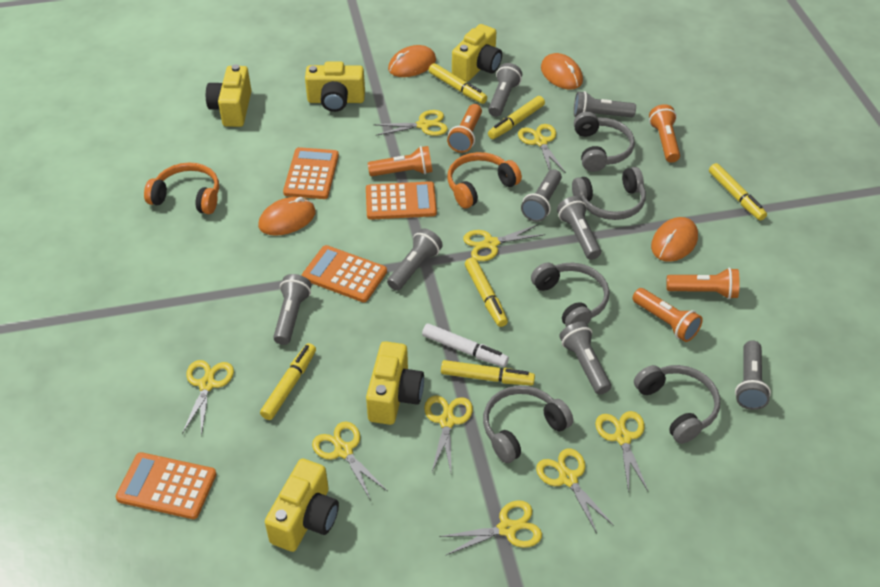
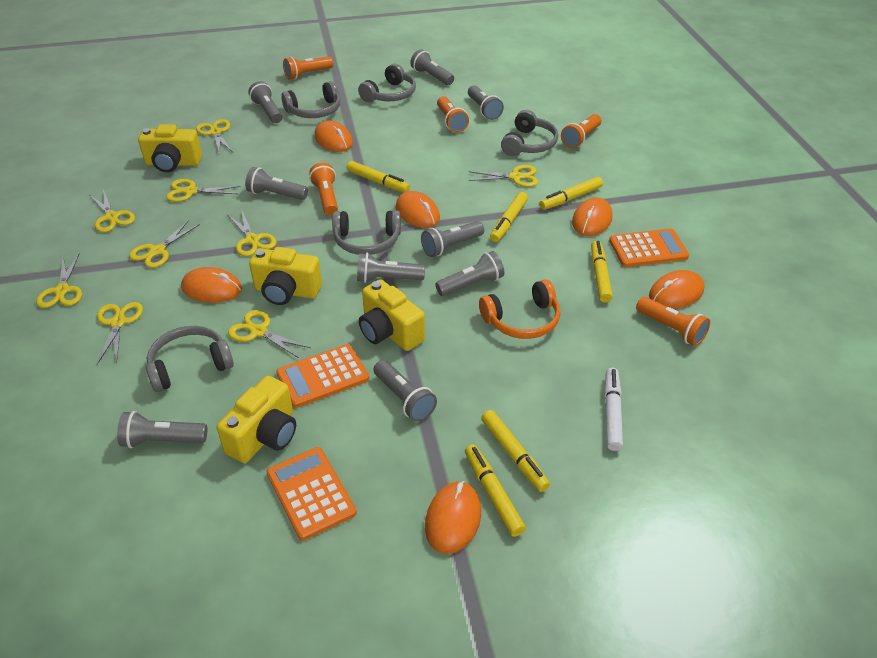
grey flashlight: [273,274,311,345] [387,228,443,291] [488,63,522,117] [521,169,562,222] [557,196,601,260] [559,322,611,395] [574,91,636,117] [735,340,771,410] = 8 -> [117,411,207,448] [245,167,308,200] [248,81,282,123] [357,253,425,283] [373,360,437,422] [410,49,454,85] [421,221,484,257] [435,251,504,296] [468,85,504,120] = 9
orange calculator: [116,452,216,519] [283,147,339,199] [302,245,387,302] [366,181,437,220] = 4 -> [266,447,357,540] [276,344,369,408] [609,228,689,267] = 3
orange headphones: [144,163,219,214] [447,152,522,209] = 2 -> [479,279,561,339] = 1
orange mouse: [258,197,316,236] [388,45,436,77] [541,53,583,89] [651,217,698,262] = 4 -> [181,267,242,303] [314,121,353,152] [396,191,440,228] [425,481,481,554] [572,197,612,236] [649,270,705,309] = 6
yellow camera: [206,64,251,127] [265,459,339,552] [305,61,365,112] [366,341,424,425] [452,24,502,82] = 5 -> [138,124,202,172] [217,376,296,463] [249,247,322,305] [359,279,425,351] = 4

